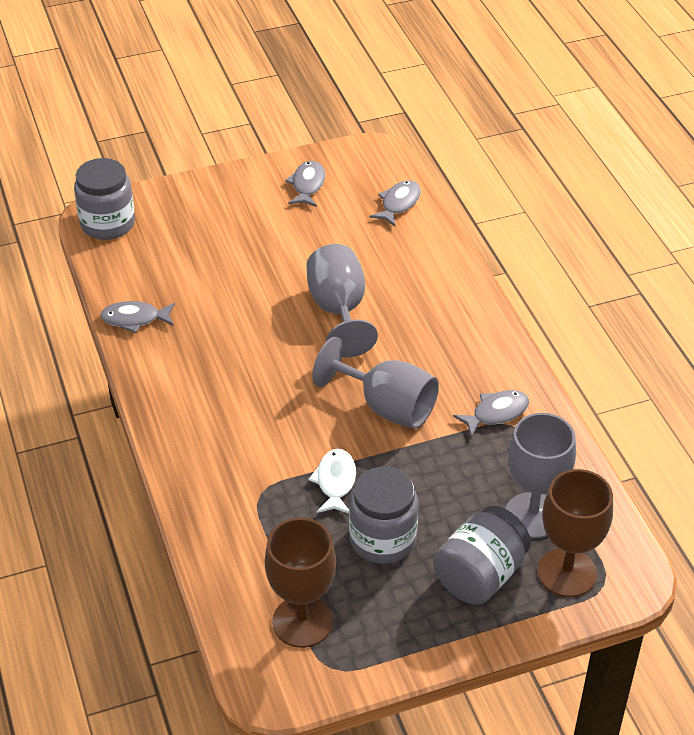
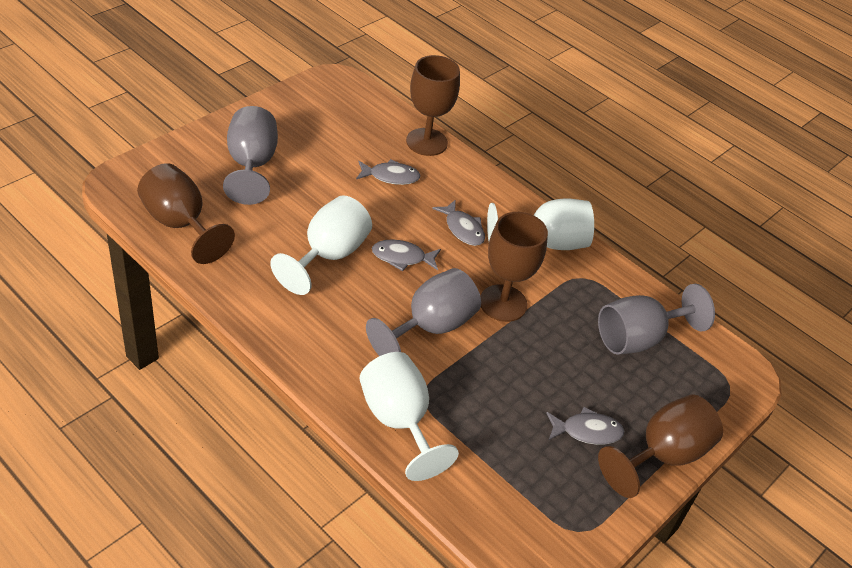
brown goblet: [265,518,336,648] [538,469,613,597] = 2 -> [137,163,235,264] [406,55,460,156] [480,212,548,322] [598,394,723,498] = 4
grey jar: [74,158,135,240] [349,467,418,564] [433,506,531,605] = 3 -> none = 0
white fish: [308,449,356,514] = 1 -> none = 0
white goblet: none = 0 -> [270,195,372,295] [359,352,459,481] [487,199,594,250] = 3

